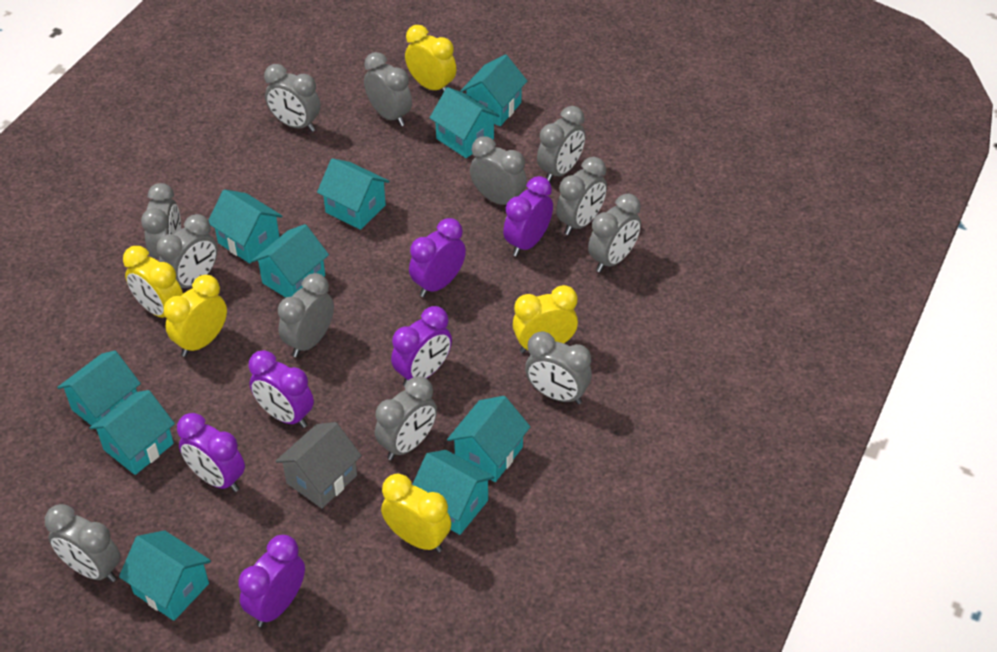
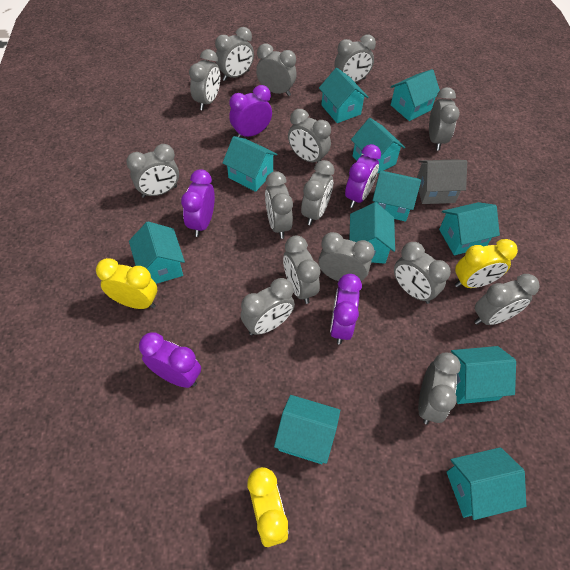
grey clock: [45,504,121,582] [141,183,181,259] [157,214,218,289] [264,64,320,132] [278,273,334,357] [364,52,412,126] [375,376,437,460] [470,136,527,205] [525,331,592,404] [537,106,585,182] [556,157,607,235] [588,194,641,273] = 12 -> [126,144,179,198] [189,49,220,110] [215,27,254,81] [241,278,295,336] [256,44,297,96] [265,171,293,239] [283,235,321,304] [288,109,331,163] [301,160,334,226] [319,232,375,282] [334,34,376,82] [394,242,451,304] [418,353,461,424] [429,87,460,151] [474,274,540,325] = 15
purple clock: [177,413,245,492] [238,535,305,627] [248,350,314,428] [391,306,452,387] [409,218,466,297] [503,176,553,257] = 6 -> [139,332,201,388] [181,169,215,237] [229,85,272,138] [330,274,362,345] [345,144,381,208] = 5
turquoise house: [57,350,141,430] [90,390,175,475] [119,530,211,621] [208,189,283,263] [252,224,329,298] [317,158,390,230] [412,450,495,535] [430,87,500,158] [447,396,530,482] [461,54,527,126] = 10 -> [129,221,185,284] [222,136,277,192] [274,395,340,464] [319,68,369,123] [349,202,395,264] [351,118,405,174] [373,170,421,221] [391,69,440,121] [439,202,500,255] [447,447,526,520] [451,346,516,404] = 11
yellow clock: [123,246,183,318] [164,275,227,357] [381,473,451,552] [405,25,456,93] [513,285,578,353] = 5 -> [96,258,157,309] [247,467,289,547] [455,239,518,288] = 3

